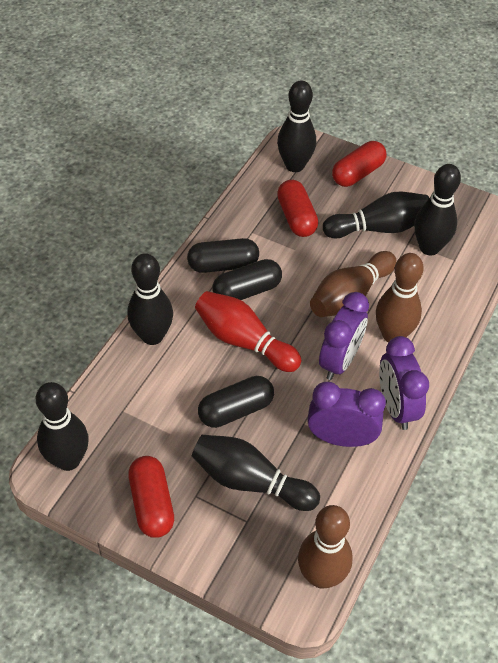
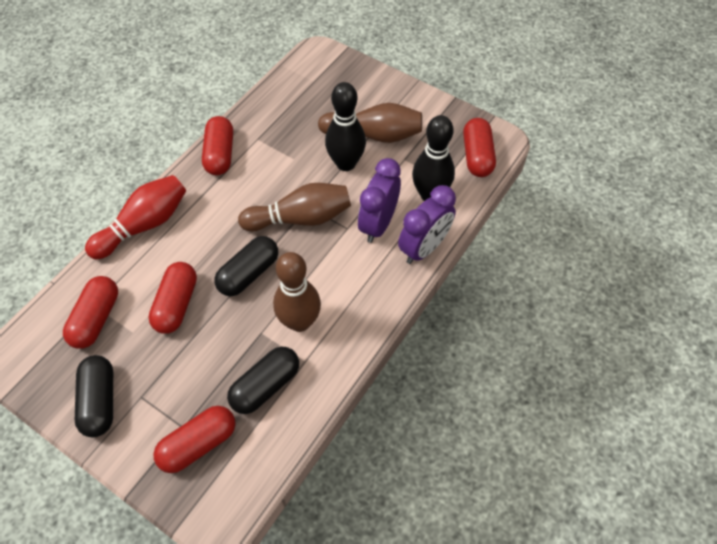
black bowling pin: [36,382,89,471] [127,253,173,345] [192,435,320,511] [277,80,316,172] [323,192,429,239] [414,164,461,256] = 6 -> [325,82,366,171] [412,115,455,201] = 2
purple clock: [307,382,386,447] [319,292,369,380] [379,336,429,430] = 3 -> [358,158,401,243] [398,185,456,264] = 2
red capsule: [128,456,174,538] [277,180,318,237] [332,141,387,187] = 3 -> [63,276,118,349] [149,262,197,334] [153,406,235,473] [202,116,233,175] [463,118,496,177] = 5

